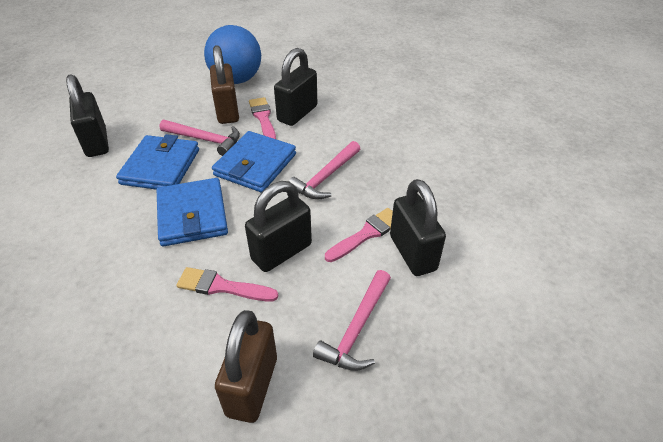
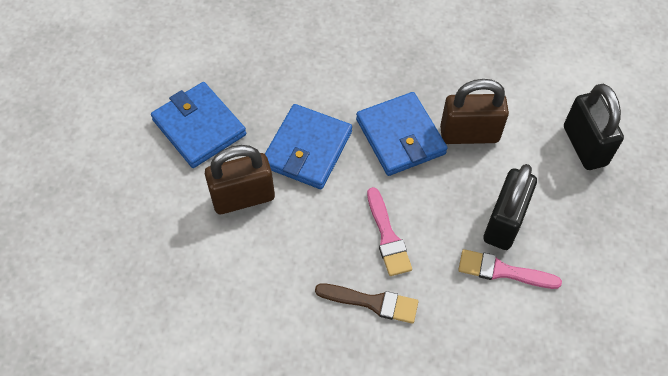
black padlock: [66,74,109,157] [245,181,312,272] [274,48,317,126] [390,179,446,276] = 4 -> [483,164,537,250] [564,84,624,170] = 2
blue ball: [204,25,261,84] = 1 -> none = 0
brown brush: none = 0 -> [315,283,419,324] = 1
pink brush: [176,267,278,302] [249,97,276,139] [325,208,393,262] = 3 -> [367,187,412,276] [458,249,562,289] = 2
pink hammer: [159,120,240,156] [289,141,360,200] [313,270,391,371] = 3 -> none = 0

